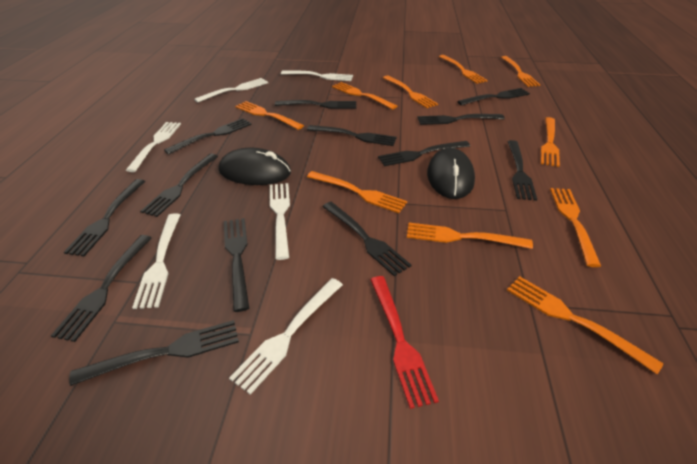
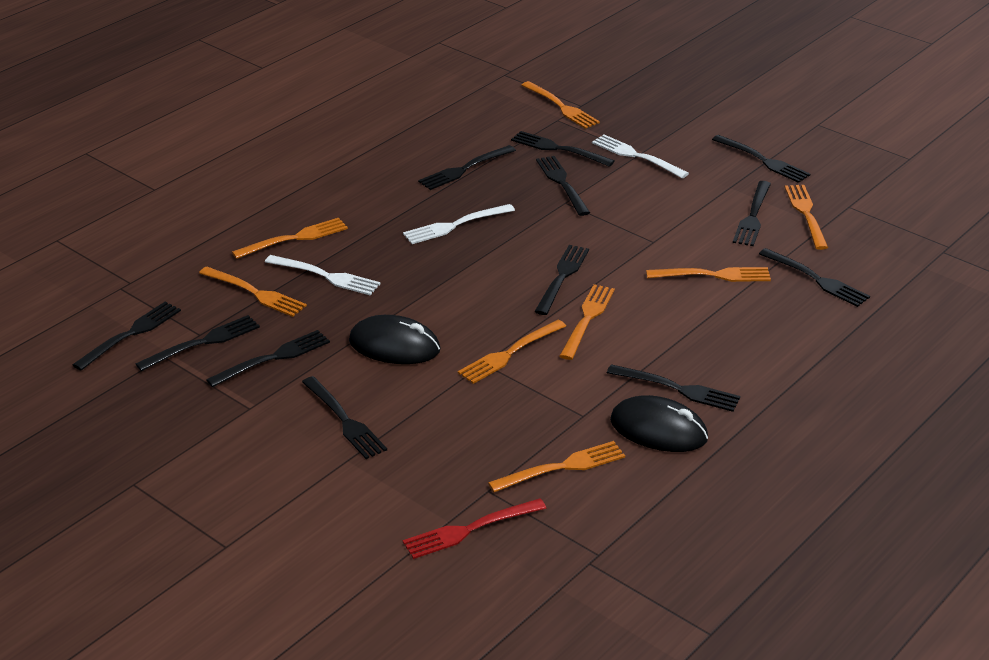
black fork: [51,235,152,342] [64,179,145,256] [69,320,239,386] [140,154,218,217] [164,118,252,155] [224,218,249,312] [275,100,356,109] [307,125,397,146] [322,202,412,277] [378,141,470,166] [417,114,505,125] [457,88,530,105] [507,140,537,201] = 13 -> [72,302,181,371] [136,315,260,371] [206,330,330,387] [302,376,387,459] [418,145,516,190] [511,131,615,167] [534,245,589,315] [536,156,590,216] [607,364,740,412] [712,135,811,183] [733,181,771,246] [759,248,870,307] = 12
orange fork: [235,101,304,130] [307,171,407,213] [332,82,397,109] [383,75,438,108] [407,223,533,249] [439,55,488,84] [501,56,540,87] [507,276,664,374] [541,117,560,167] [550,188,601,267] = 10 -> [199,267,307,317] [232,218,348,259] [458,320,566,384] [488,441,625,492] [522,81,600,129] [559,284,615,360] [646,267,771,282] [785,185,828,250] = 8
white fork: [126,122,181,172] [132,213,180,309] [194,78,268,103] [229,278,343,395] [270,183,290,260] [281,70,353,81] = 6 -> [265,255,381,295] [403,204,515,244] [592,135,689,178] = 3

